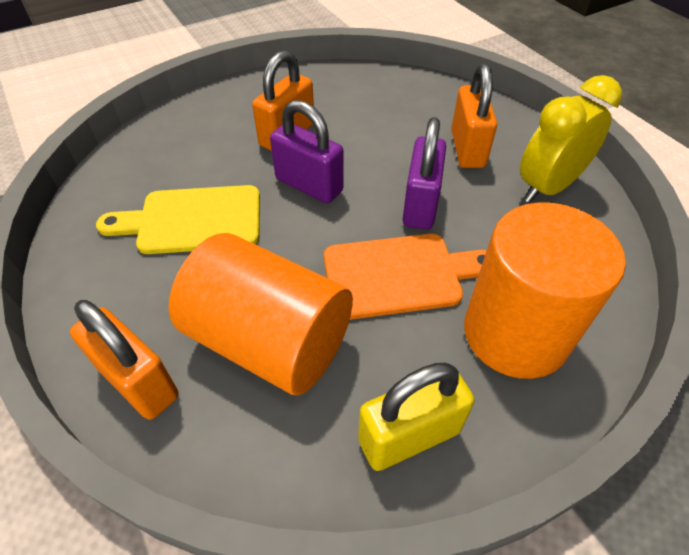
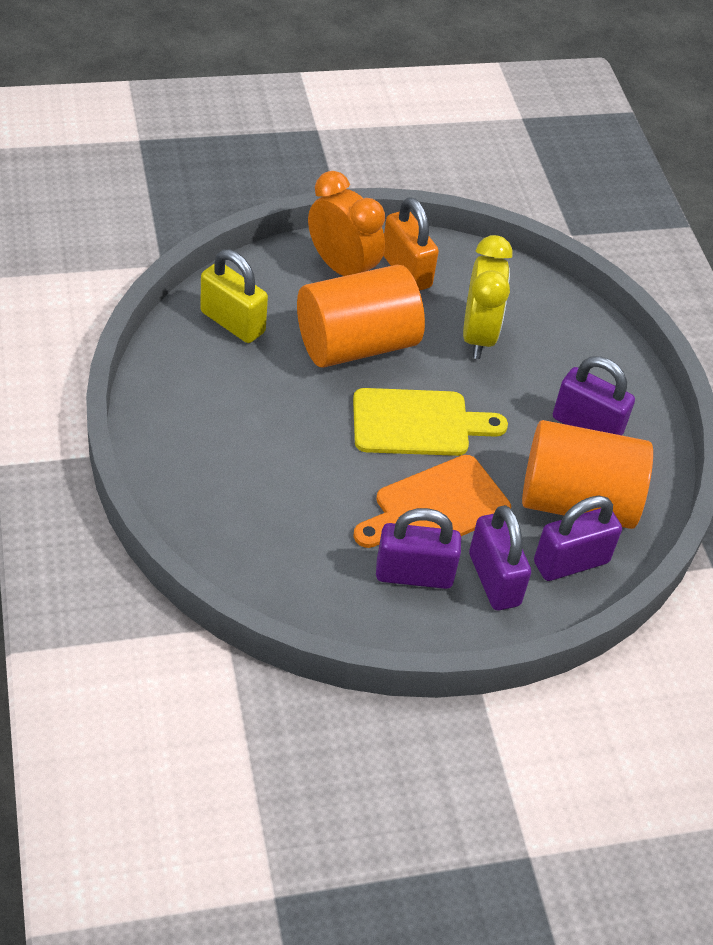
orange clock: none = 0 -> [308,171,385,276] = 1
orange padlock: [70,300,179,420] [252,50,314,151] [451,63,497,168] = 3 -> [383,197,439,291] = 1
purple padlock: [270,100,344,203] [403,117,446,230] = 2 -> [376,508,461,589] [469,505,531,610] [534,496,622,581] [553,356,635,435] = 4

